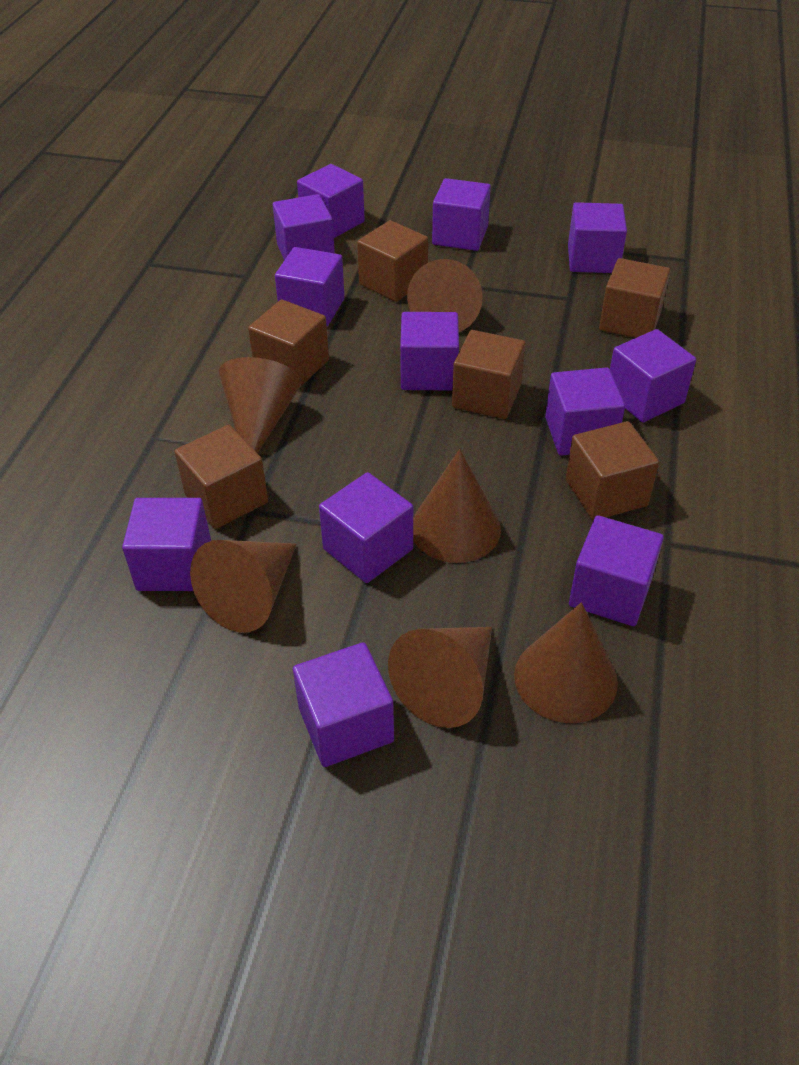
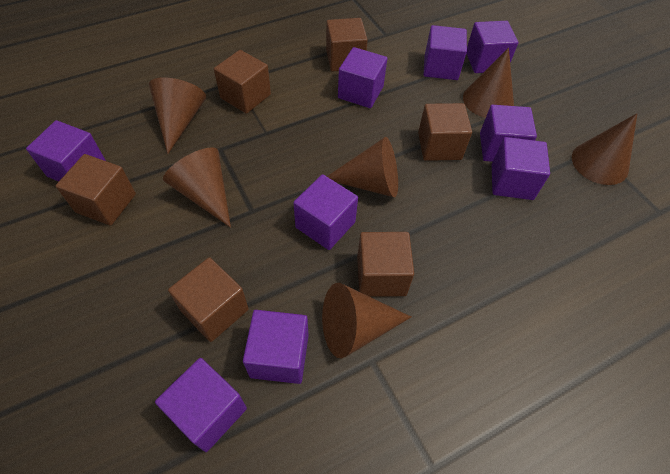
purple cube: [122,498,211,591] [273,194,335,260] [275,247,345,326] [293,642,394,767] [297,164,365,238] [319,472,413,583] [400,312,459,390] [432,178,491,251] [545,367,625,456] [568,202,627,273] [569,515,664,626] [610,329,696,422] = 12 -> [26,120,106,181] [155,358,247,452] [243,310,309,384] [293,174,358,250] [338,47,387,108] [423,25,467,80] [466,21,518,73] [480,105,537,162] [492,137,550,200] = 9

